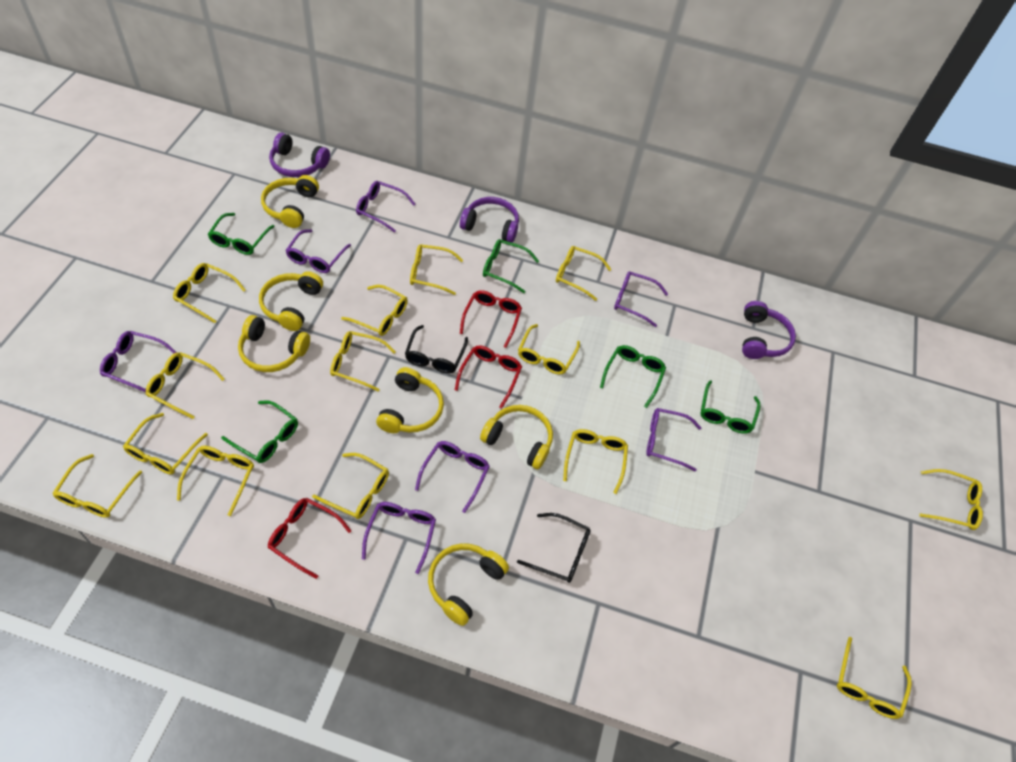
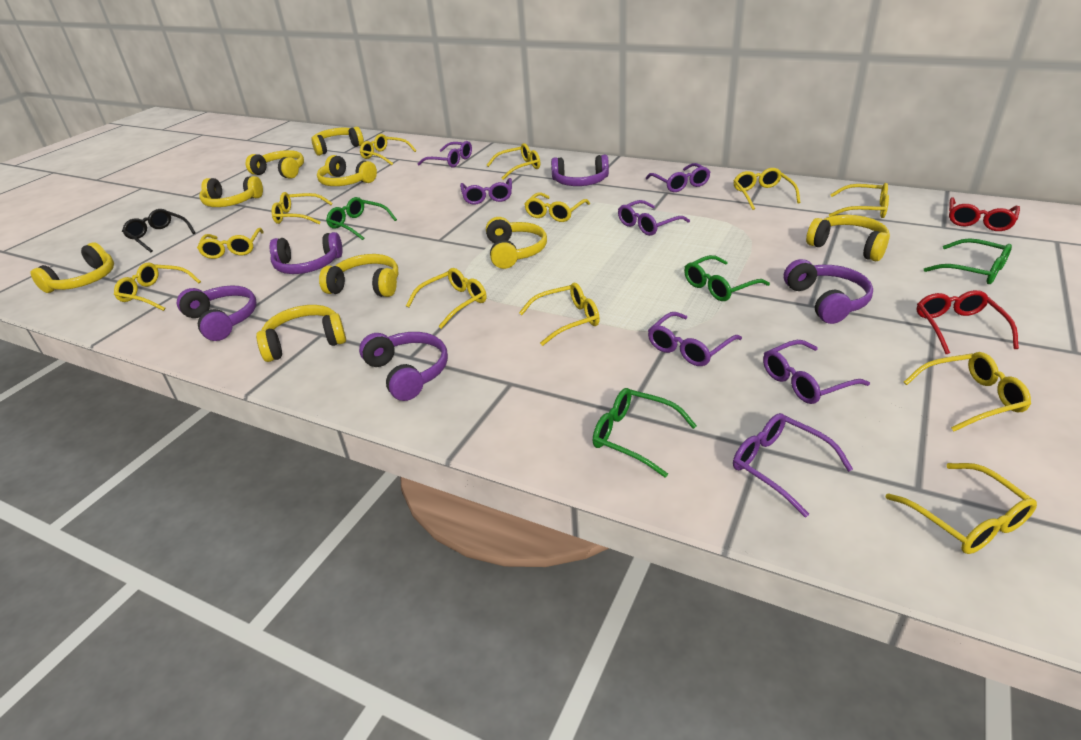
black glasses: [405,325,468,374] [517,513,591,583] = 2 -> [122,209,196,252] = 1
green glasses: [208,213,275,255] [221,400,298,463] [483,239,539,293] [600,345,666,408] [700,380,760,434] = 5 -> [326,197,397,240] [593,388,697,478] [684,255,770,301] [924,238,1012,284] = 4
purple headphones: [269,133,330,177] [460,197,519,243] [742,301,796,359] = 3 -> [177,286,256,341] [270,232,342,274] [359,332,448,401] [551,155,609,186] [784,259,873,324] = 5
red glasses: [268,498,351,579] [455,345,522,409] [460,290,522,348] = 3 -> [917,290,1019,354] [949,197,1020,231] = 2
yellow glasses: [52,454,142,518] [123,413,208,474] [146,352,225,419] [173,263,246,323] [177,446,254,516] [312,453,389,519] [330,331,396,392] [341,285,408,336] [410,244,463,295] [518,324,580,374] [556,246,612,301] [563,429,628,494] [837,637,911,719] [919,469,983,530] = 14 -> [114,263,201,311] [197,228,264,259] [272,192,333,224] [360,134,416,165] [406,268,487,329] [486,143,540,180] [519,283,600,346] [524,192,590,222] [733,168,801,210] [829,183,889,218] [886,463,1037,554] [903,352,1031,431] = 12
yellow headphones: [238,315,310,372] [259,271,323,331] [261,175,319,228] [376,367,444,433] [428,543,509,626] [480,405,553,470] = 6 -> [30,242,114,293] [199,176,263,207] [246,150,304,179] [256,305,346,362] [311,127,364,156] [317,155,377,186] [319,254,398,297] [486,217,547,269] [806,215,890,261] = 9

